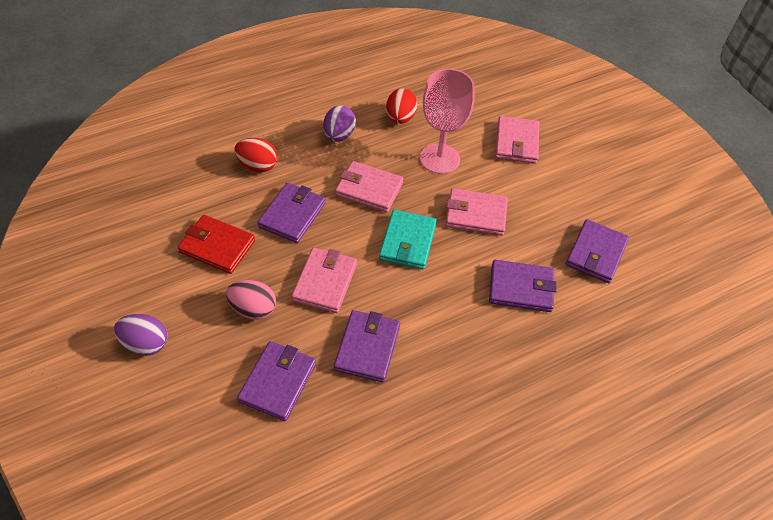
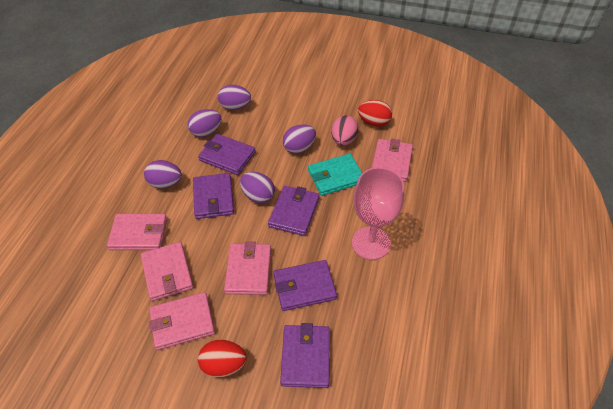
pink wallet: [291,248,357,313] [335,161,403,213] [446,188,508,236] [495,116,539,164] = 4 -> [107,214,167,250] [141,242,193,301] [149,292,215,350] [224,241,271,295] [372,139,413,182] = 5
purple egg: [114,314,167,356] [323,105,356,142] = 2 -> [144,160,182,188] [188,109,222,137] [218,85,251,110] [240,172,275,204] [283,125,316,153] = 5
red wallet: [178,215,255,274] = 1 -> none = 0

